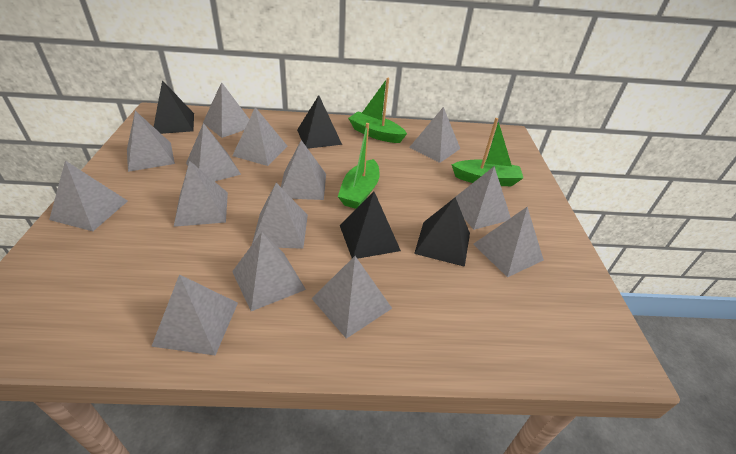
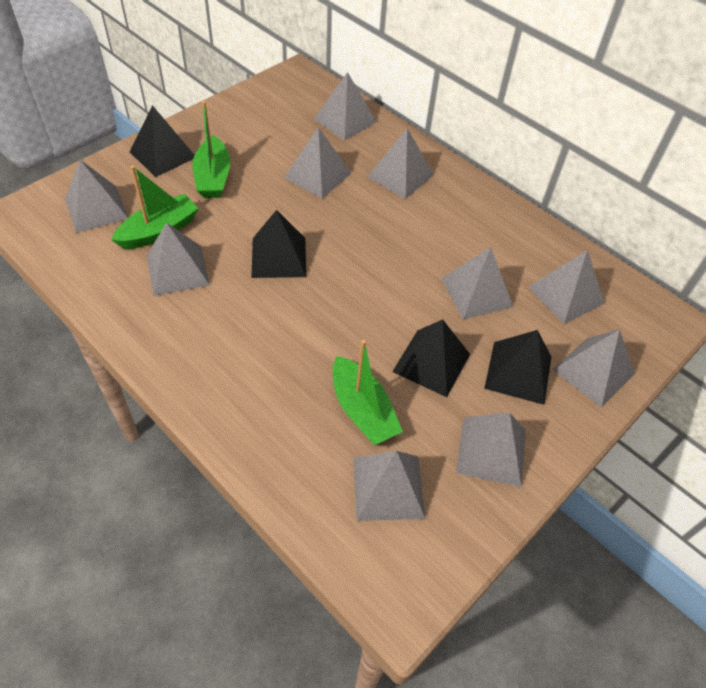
grey pyramid: [49,161,128,231] [127,111,175,172] [151,274,238,356] [174,161,228,227] [186,123,241,181] [203,82,249,138] [232,107,288,166] [232,232,306,311] [252,183,308,249] [281,140,326,200] [311,256,392,339] [409,107,460,163] [449,166,511,230] [473,207,544,277] = 14 -> [65,160,128,233] [147,223,210,296] [284,127,352,199] [314,72,376,141] [353,451,425,521] [367,128,434,199] [441,247,513,319] [456,412,526,487] [528,250,605,324] [553,329,635,408] = 10

